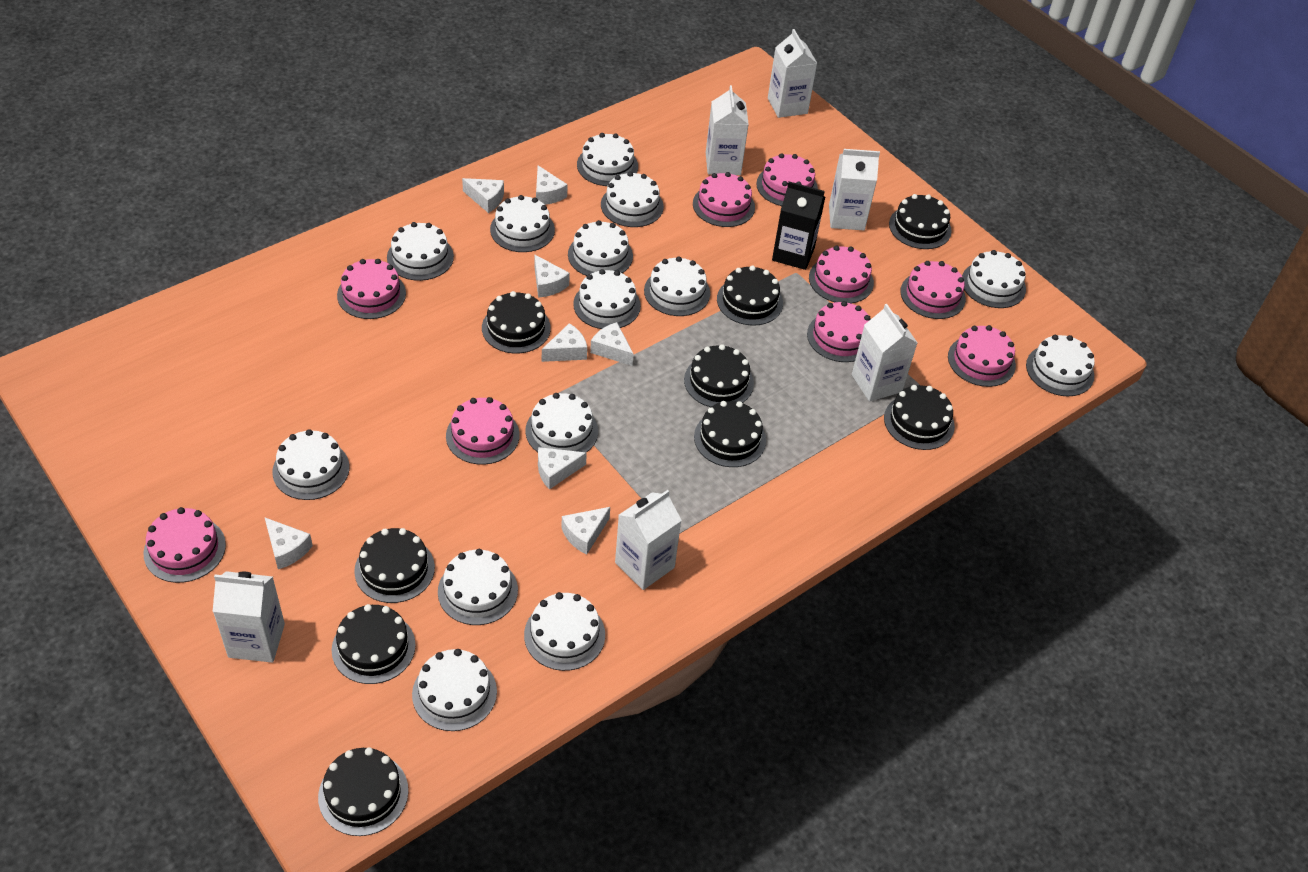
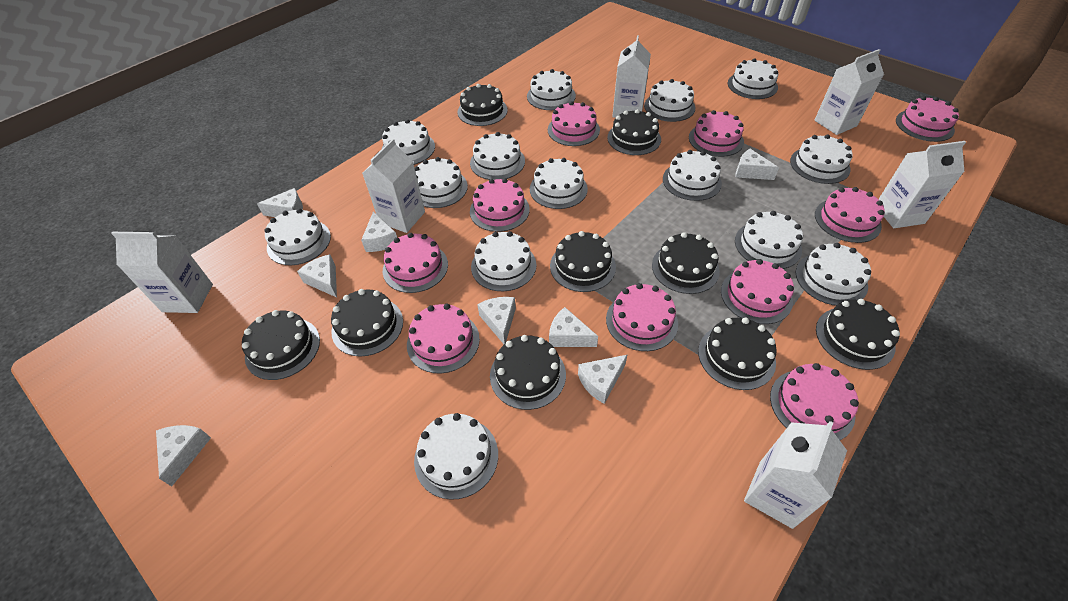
black carton: [772,181,825,270] = 1 -> none = 0
pink cake: [143,507,226,583] [337,259,406,319] [446,397,520,465] [693,172,755,227] [756,153,818,206] [807,301,871,362] [809,246,874,303] [900,261,966,319] [948,325,1016,387] = 9 -> [383,233,448,293] [407,303,480,373] [470,178,530,232] [548,101,600,146] [606,283,678,351] [689,110,744,157] [721,259,794,324] [770,363,859,440] [815,187,885,243] [896,96,959,142] = 10

